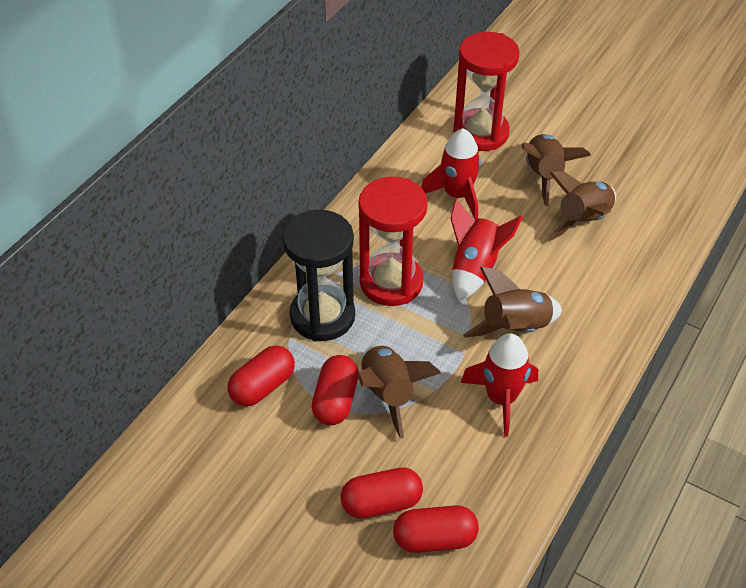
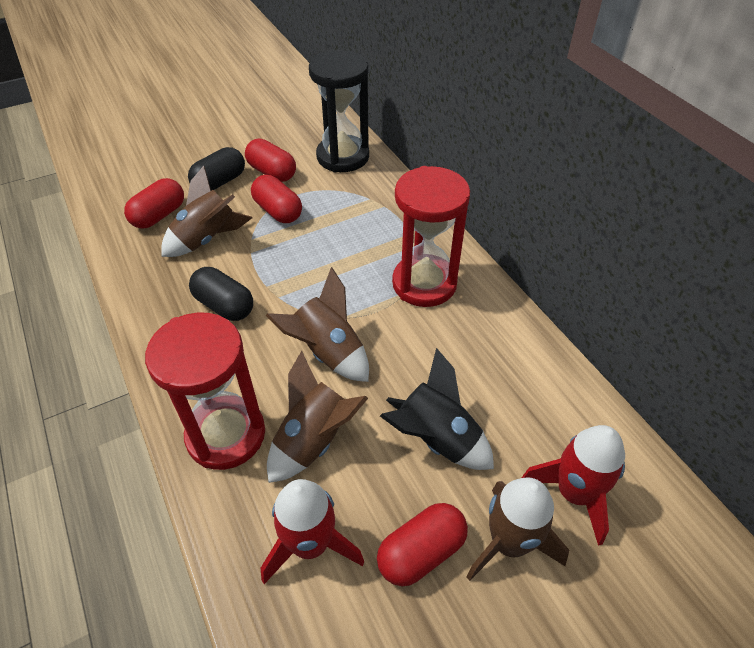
black capsule: none = 0 -> [188,147,245,191] [189,267,253,321] = 2
black rocket: none = 0 -> [380,348,494,470] = 1
red rocket: [421,128,481,220] [450,199,523,301] [461,334,538,437] = 3 -> [261,479,364,584] [521,425,625,546] = 2

